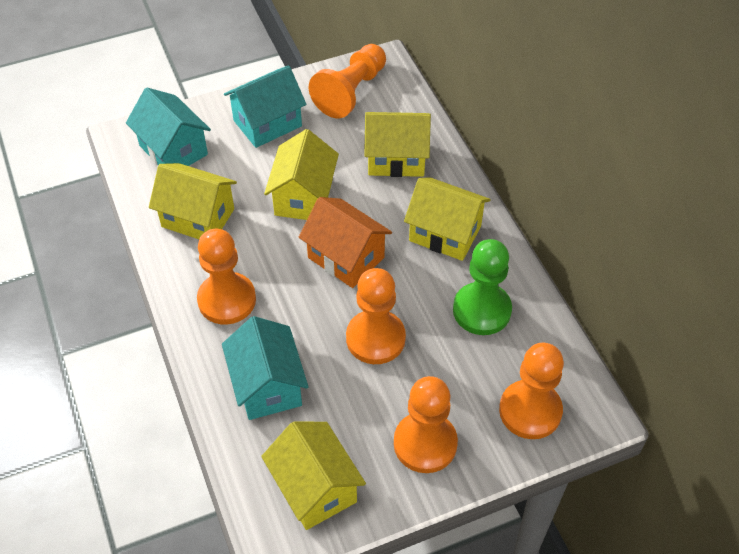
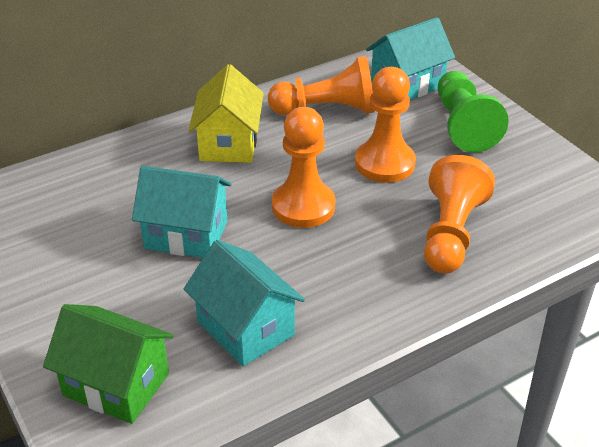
green house: none = 0 -> [43,304,174,424] = 1
orange house: [299,197,392,288] = 1 -> none = 0
orange pawn: [197,229,256,325] [309,44,386,118] [346,268,406,364] [394,376,458,473] [499,343,564,439] = 5 -> [268,56,375,115] [272,107,335,228] [355,67,416,183] [424,155,495,274] = 4
yellow house: [149,163,237,239] [261,421,366,530] [264,129,339,220] [364,112,431,177] [404,177,491,261] = 5 -> [188,64,264,163] = 1

